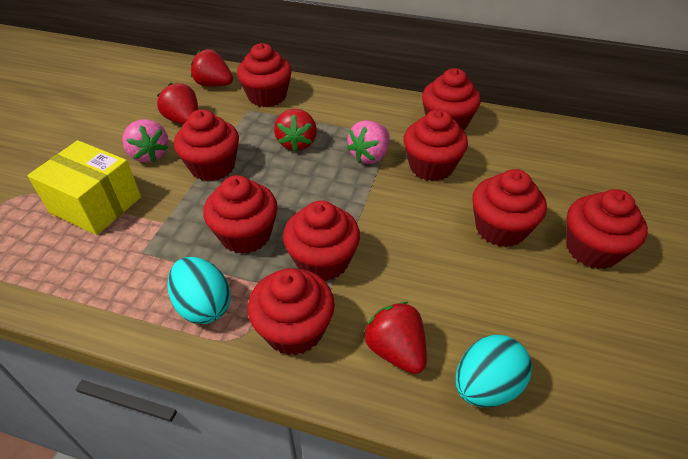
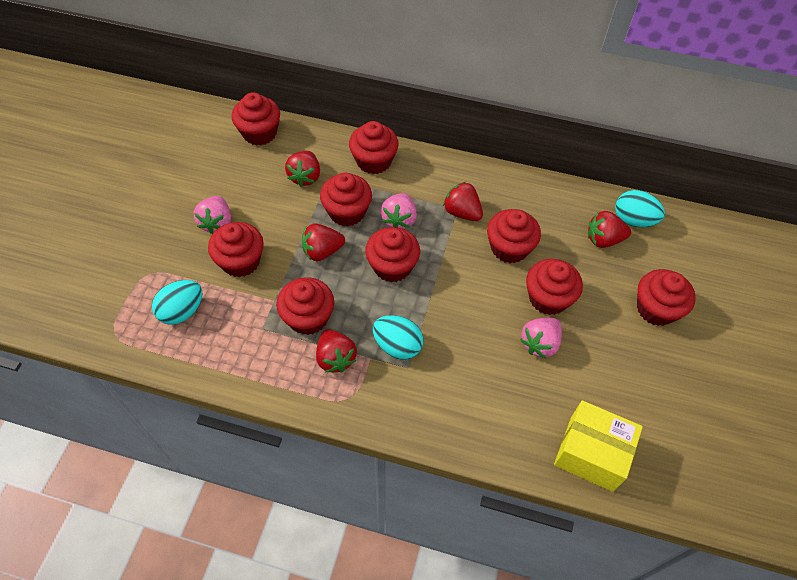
pink strawberry: [122,119,169,162] [346,120,390,164] = 2 -> [194,196,231,234] [381,193,417,229] [520,318,562,358] = 3
red strawberry: [157,83,198,124] [191,49,233,86] [274,109,317,152] [364,302,427,374] = 4 -> [285,151,320,187] [302,223,345,261] [316,329,357,372] [443,182,483,221] [588,211,631,248] = 5
turquoise egg: [168,257,231,324] [456,335,532,407] = 2 -> [152,280,203,325] [373,315,423,360] [615,190,665,227] = 3

